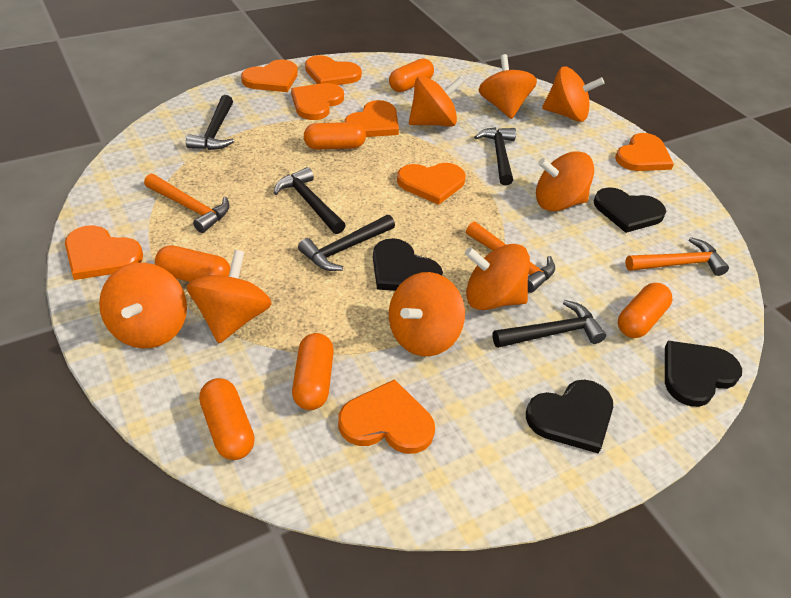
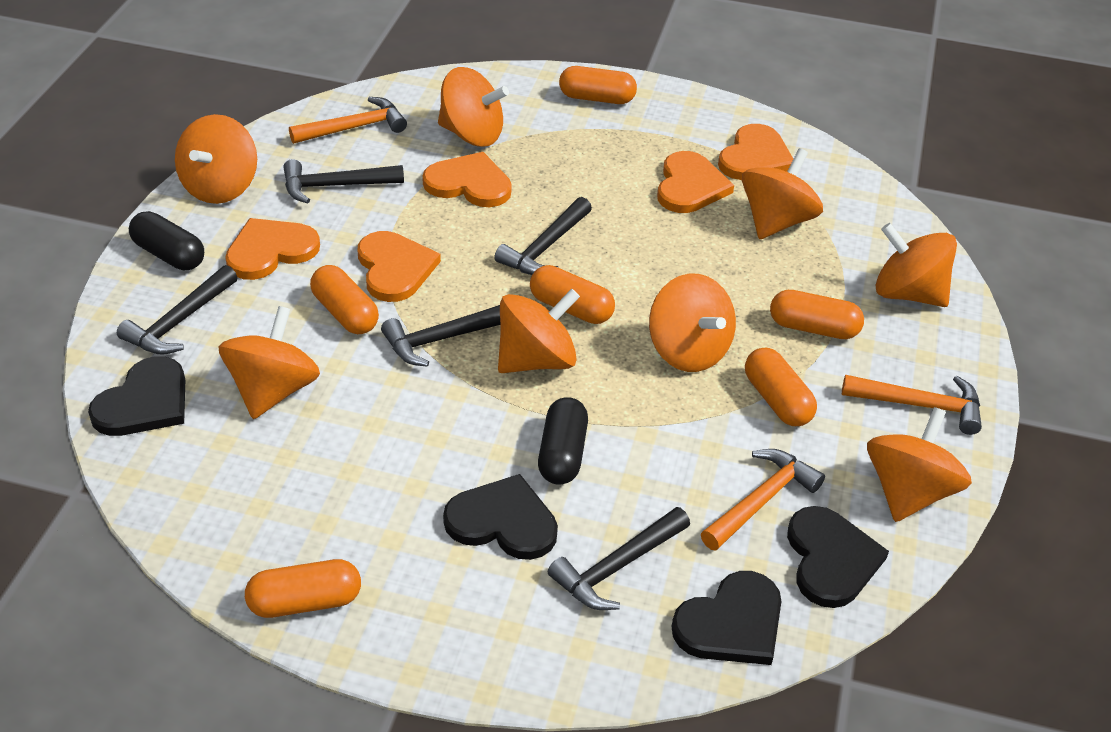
black capsule: none = 0 -> [129,211,204,270] [538,397,588,485] = 2
orange heart: [65,225,143,280] [241,60,298,92] [291,83,344,120] [305,55,362,85] [338,379,435,454] [345,100,399,137] [397,163,466,205] [615,133,674,171] = 8 -> [225,218,320,280] [357,231,441,302] [422,152,512,207] [657,151,734,213] [718,124,793,180] = 5

